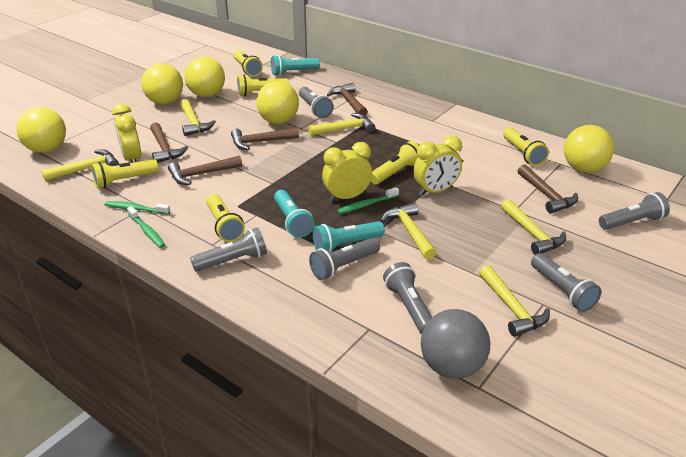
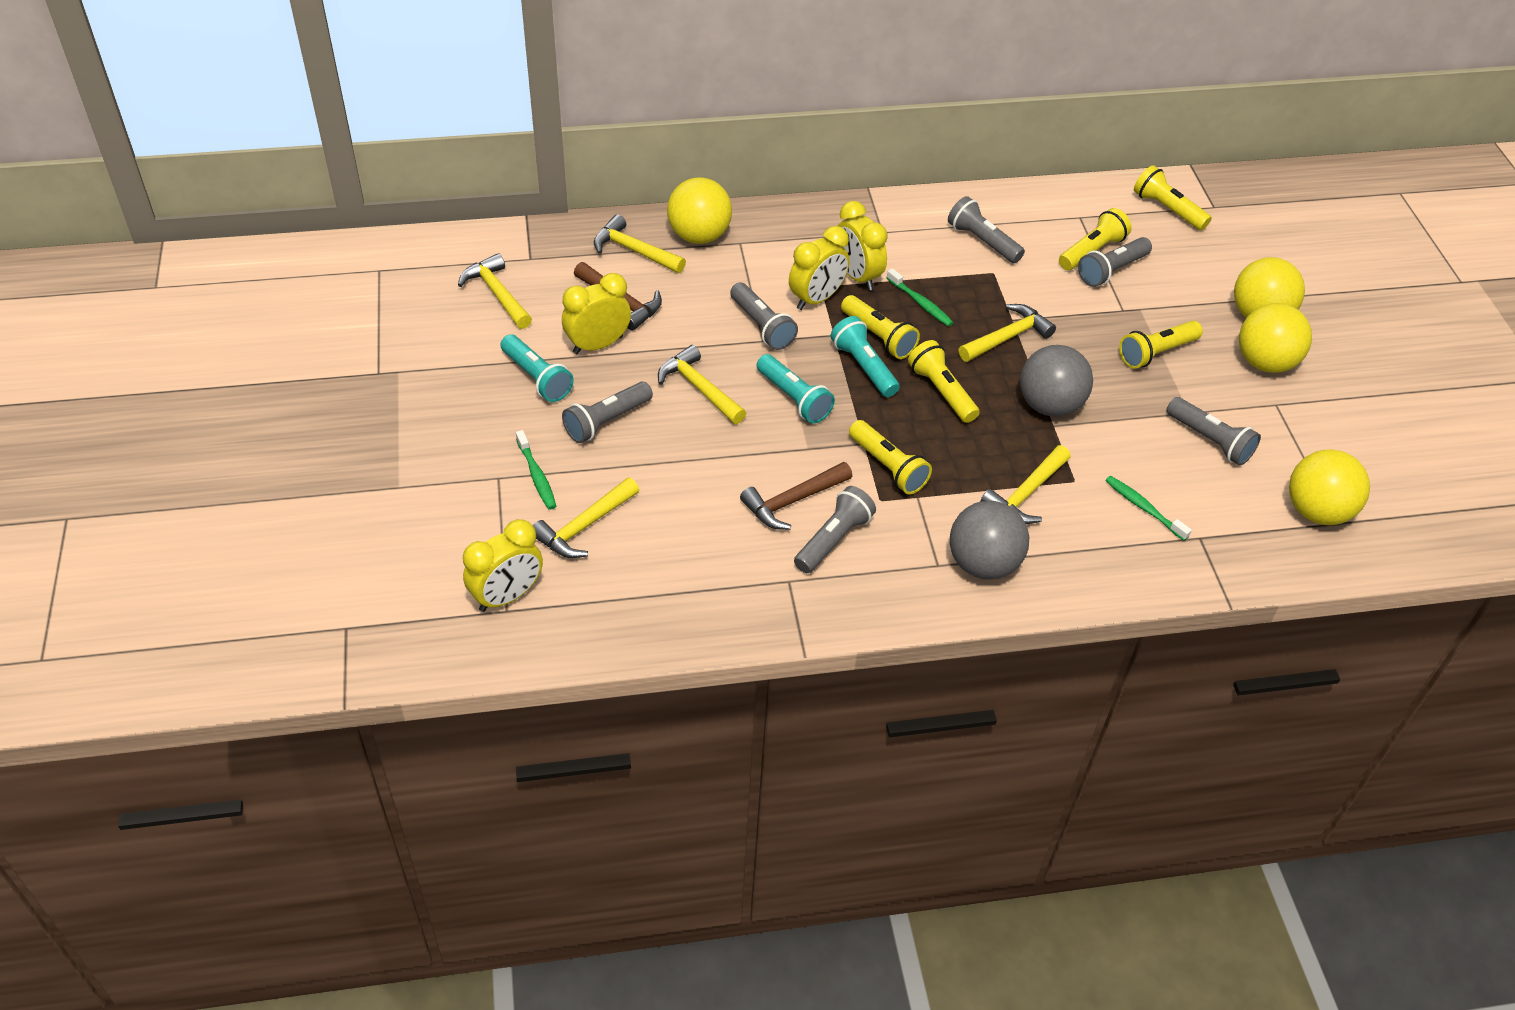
brown hammer: [150,123,188,163] [168,155,242,185] [231,128,299,150] [327,83,368,116] [518,165,578,214] = 5 -> [574,262,662,331] [740,462,852,530] = 2
grey ball: [421,309,490,379] = 1 -> [950,501,1029,580] [1020,345,1093,417] = 2
yellow ball: [16,107,66,153] [141,63,183,104] [185,57,225,97] [256,81,299,124] [564,125,614,173] = 5 -> [667,177,732,244] [1234,257,1305,318] [1239,303,1312,373] [1289,449,1370,525] = 4
yellow clock: [112,103,141,163] [322,142,372,202] [413,136,462,196] = 3 -> [463,519,543,612] [562,273,631,354] [789,226,850,310] [838,201,888,291] = 4

